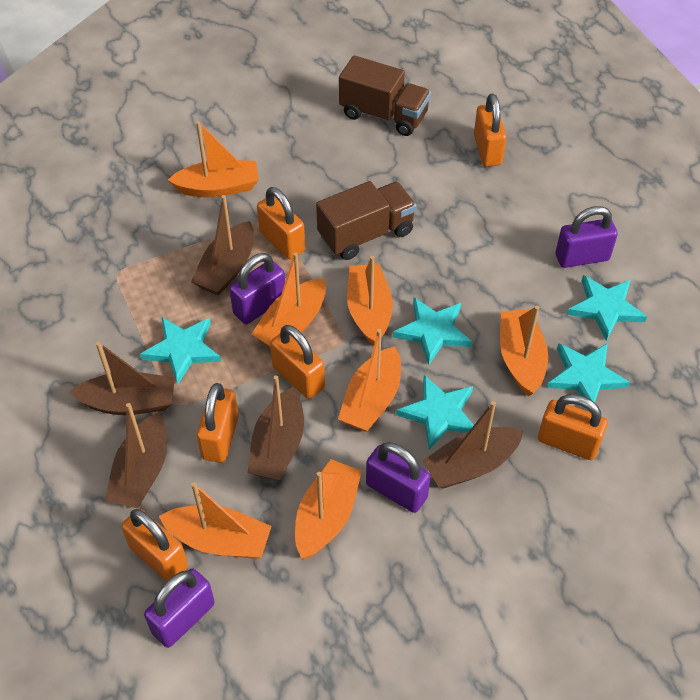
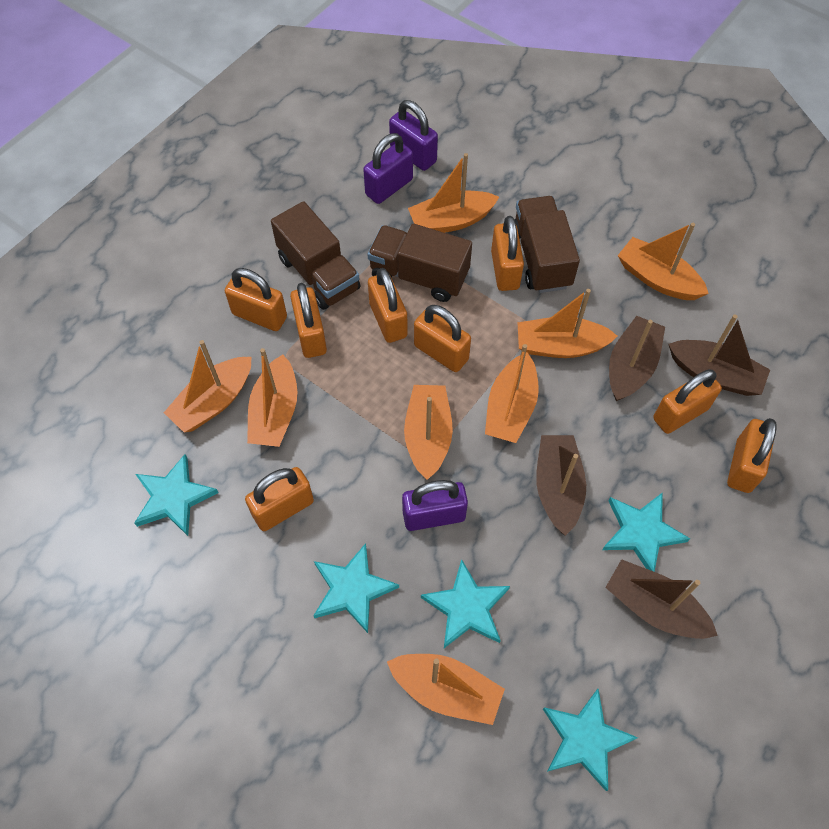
brown boat: [69,342,175,415] [105,403,167,508] [191,195,254,296] [248,375,304,480] [422,401,523,489] = 5 -> [536,435,586,536] [605,559,718,639] [609,316,665,401] [668,314,770,396] = 4
brown truck: [316,181,417,260] [339,55,431,136] = 2 -> [271,201,361,310] [368,224,472,302] [514,196,580,293] = 3
orange boat: [159,482,272,559] [168,121,259,198] [251,253,326,346] [295,459,362,559] [338,329,401,432] [347,256,393,345] [500,306,548,396] = 7 -> [164,340,252,433] [247,348,297,447] [387,654,505,725] [404,385,453,480] [408,153,499,233] [485,344,539,443] [517,289,617,358] [618,223,709,300] = 8
orange padlock: [121,509,188,581] [197,383,239,463] [257,187,305,259] [270,325,325,399] [474,94,507,167] [538,394,608,460] = 6 -> [225,268,287,331] [245,467,314,531] [290,283,327,358] [368,268,408,343] [414,305,471,372] [491,216,524,291] [653,369,722,434] [727,418,777,493] = 8
purple padlock: [144,568,215,648] [229,253,285,324] [366,442,431,513] [555,206,618,268] = 4 -> [363,133,413,204] [389,100,438,171] [402,480,468,531] = 3

